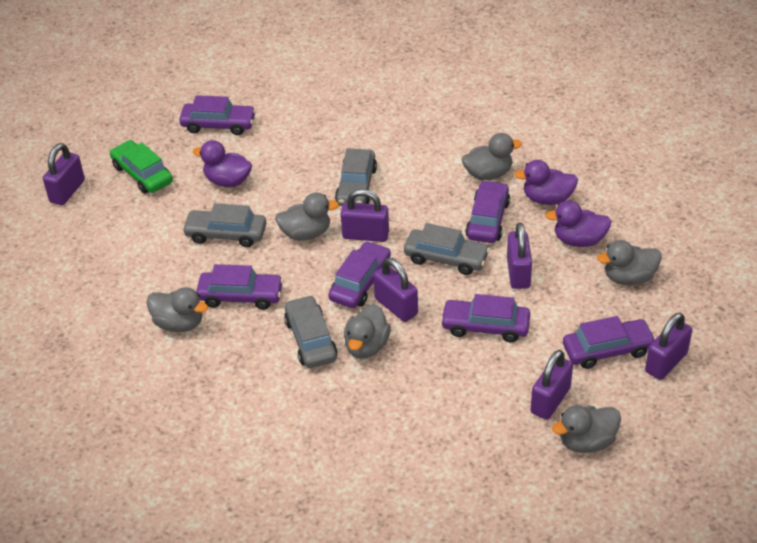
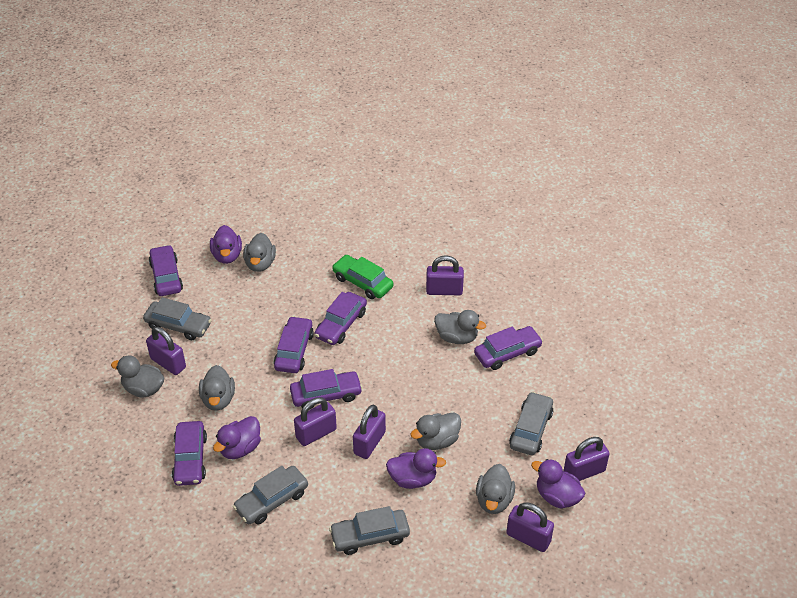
purple duck: [193,140,252,187] [514,160,578,205] [545,201,612,247] = 3 -> [210,225,242,264] [213,416,261,459] [386,448,446,489] [531,459,585,509] = 4

